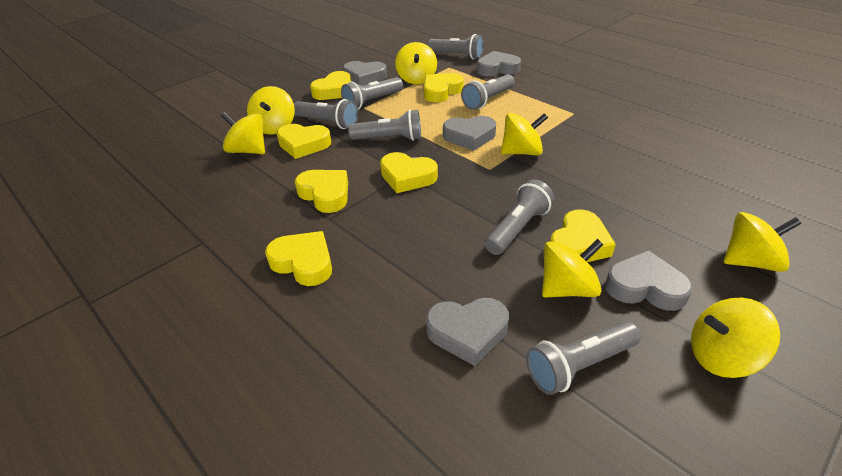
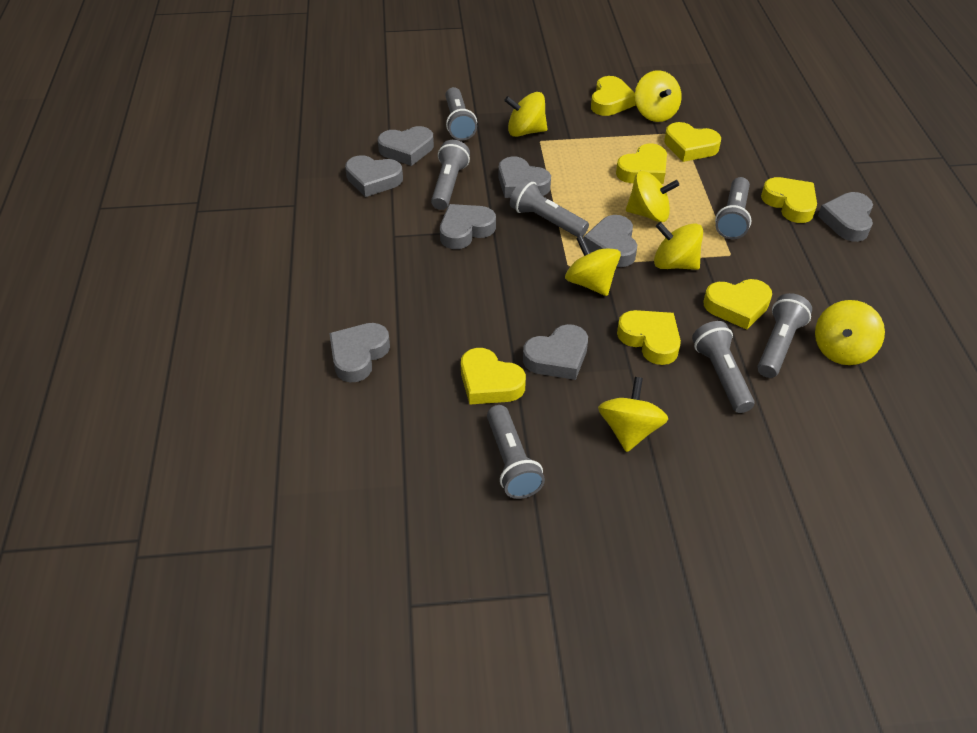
grey heart: [343,61,387,86] [426,298,509,366] [443,116,496,151] [477,51,521,76] [605,250,693,311] = 5 -> [329,323,390,382] [345,155,403,197] [378,126,434,166] [440,204,496,249] [498,156,551,198] [523,324,588,380] [584,215,637,267] [818,192,873,242] = 8

